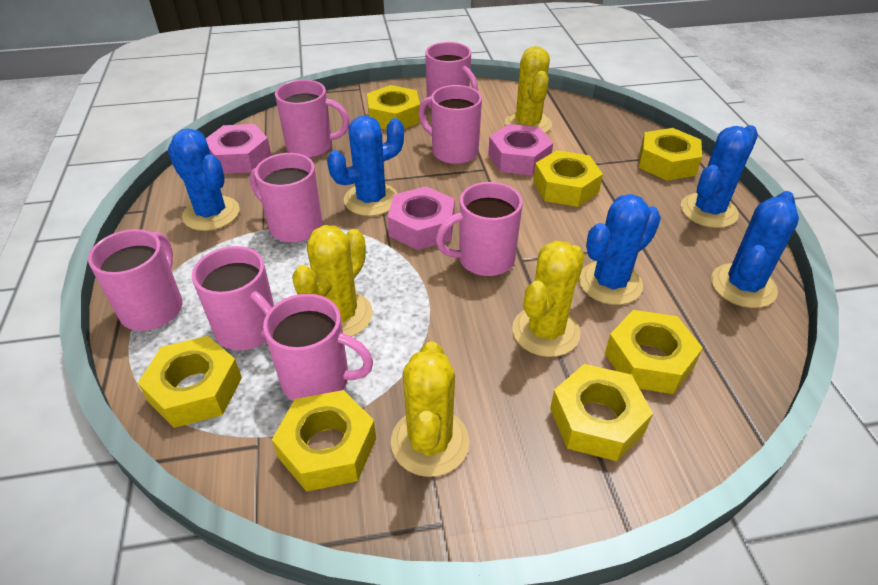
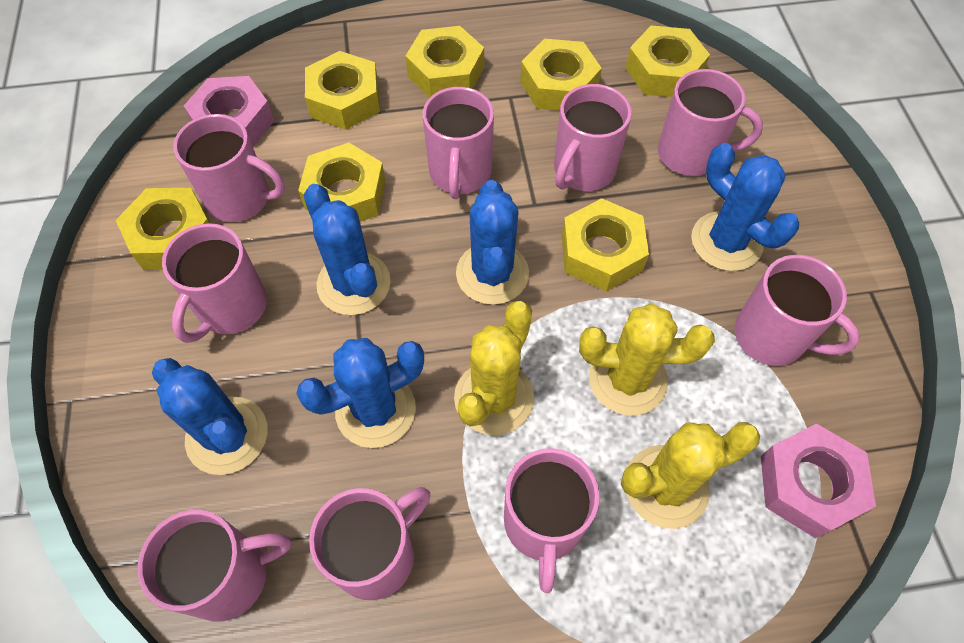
pink mug: [88,229,183,331] [192,246,274,350] [250,153,323,243] [263,294,373,401] [275,80,350,158] [418,85,482,164] [425,42,478,108] [436,182,523,276] = 8 -> [138,510,291,621] [162,223,267,343] [173,114,285,222] [309,487,430,600] [423,87,494,199] [504,448,600,593] [554,84,632,191] [658,69,763,176] [734,255,860,366] = 9
pink nut: [206,124,272,174] [388,186,455,250] [488,124,553,176] = 3 -> [184,76,274,147] [761,424,876,538] = 2
yellow cactus: [292,225,373,337] [391,341,470,477] [505,46,552,133] [512,240,585,357] = 4 -> [454,301,534,435] [579,303,715,416] [621,422,760,529] = 3

